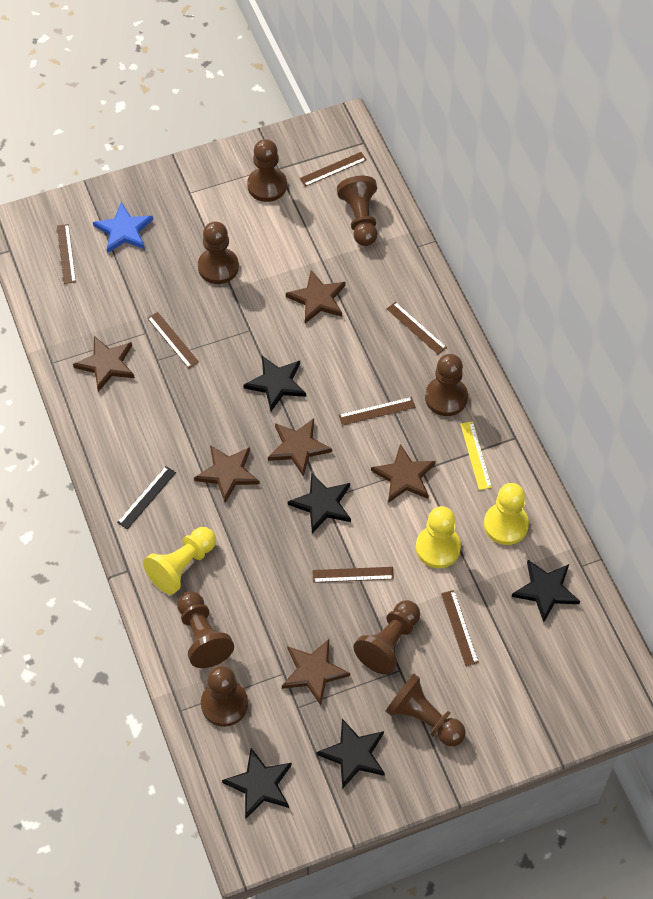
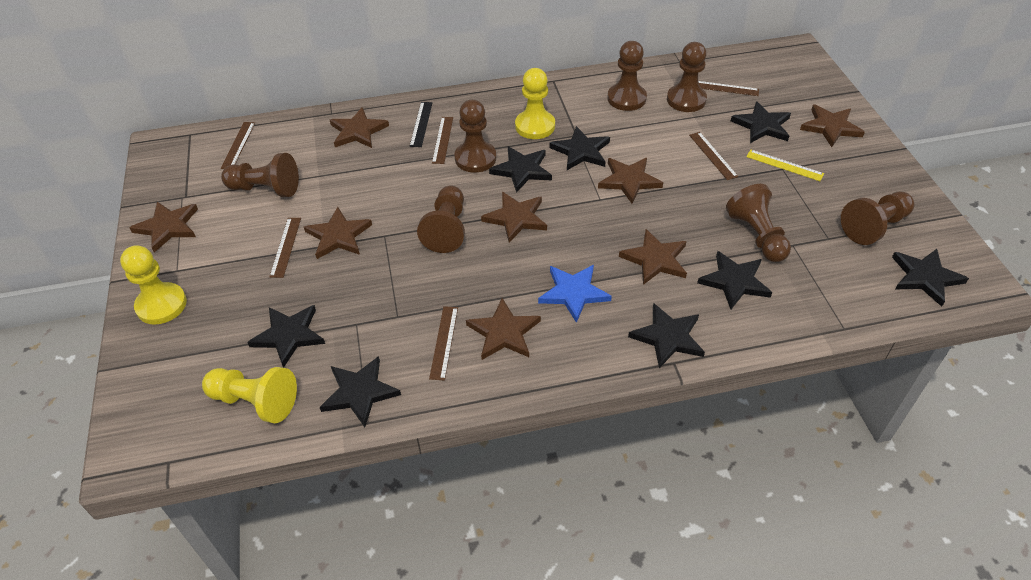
black star: [222,748,292,819] [243,356,306,411] [288,472,351,533] [316,719,385,788] [511,560,580,622] = 5 -> [247,305,325,368] [320,356,401,427] [489,146,552,193] [549,126,610,170] [628,303,705,368] [697,251,772,309] [731,101,791,143] [892,249,969,307] = 8
brown pawn: [177,591,234,668] [198,222,239,284] [201,665,248,727] [247,139,287,202] [337,176,377,246] [353,600,420,675] [385,674,466,746] [425,354,468,416] = 8 -> [221,153,299,197] [417,185,465,253] [454,99,496,173] [607,41,647,111] [667,42,707,112] [726,184,791,262] [841,192,914,245] = 7
brown ruler: [57,224,76,284] [147,312,199,368] [300,152,367,187] [312,567,394,583] [339,397,415,426] [387,302,447,354] [441,590,479,666] = 7 -> [221,122,255,169] [269,218,301,278] [429,306,458,381] [432,117,453,164] [689,132,739,180] [698,81,759,96] = 6
brown star: [73,336,135,392] [194,445,260,503] [268,418,332,477] [282,639,350,705] [286,270,346,324] [371,444,436,503] = 6 -> [129,202,198,253] [304,207,372,259] [330,107,389,148] [466,298,541,360] [481,192,547,243] [598,158,663,203] [619,229,687,285] [800,104,865,147] = 8

